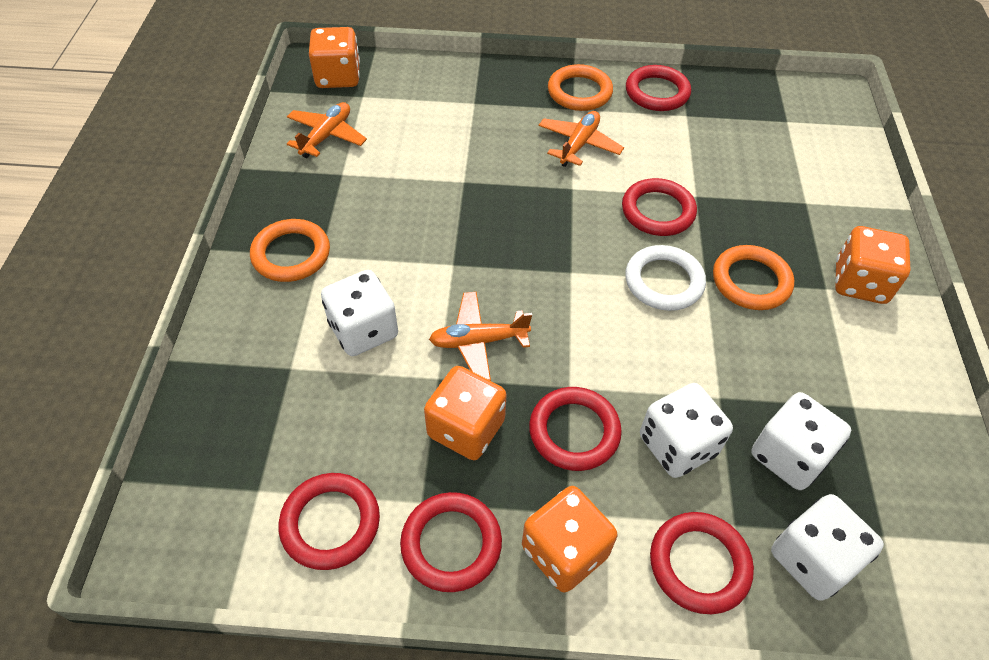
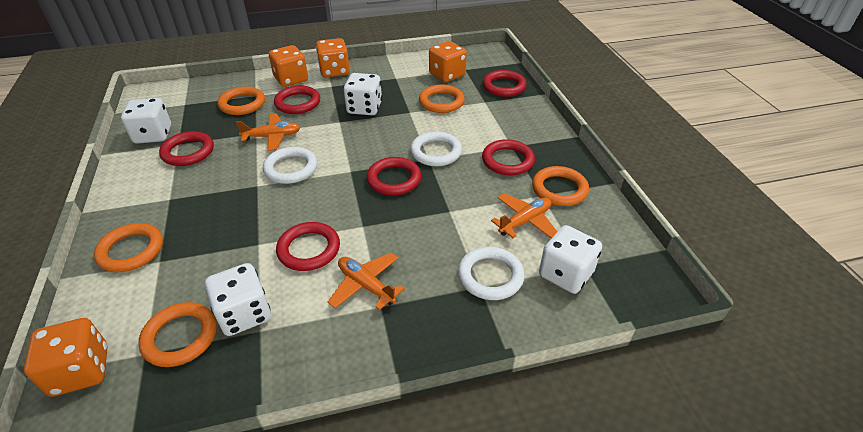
orange ring: [250,219,330,282] [548,64,613,111] [713,245,794,310] = 3 -> [94,223,163,273] [138,302,217,367] [218,86,265,115] [419,84,465,113] [532,166,589,206] = 5
white ring: [625,245,706,311] = 1 -> [263,147,317,184] [410,131,462,166] [458,247,525,300] = 3

